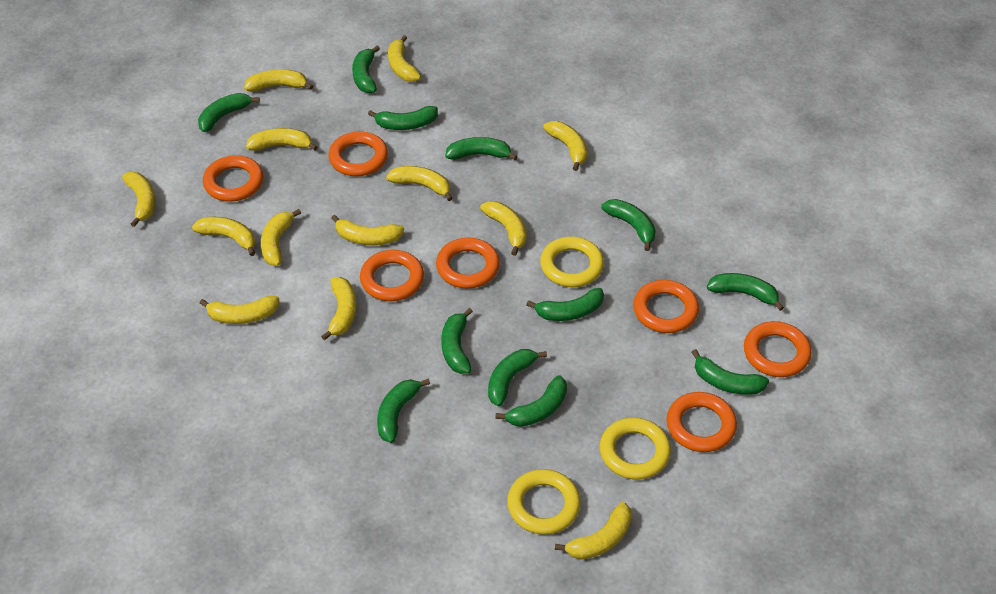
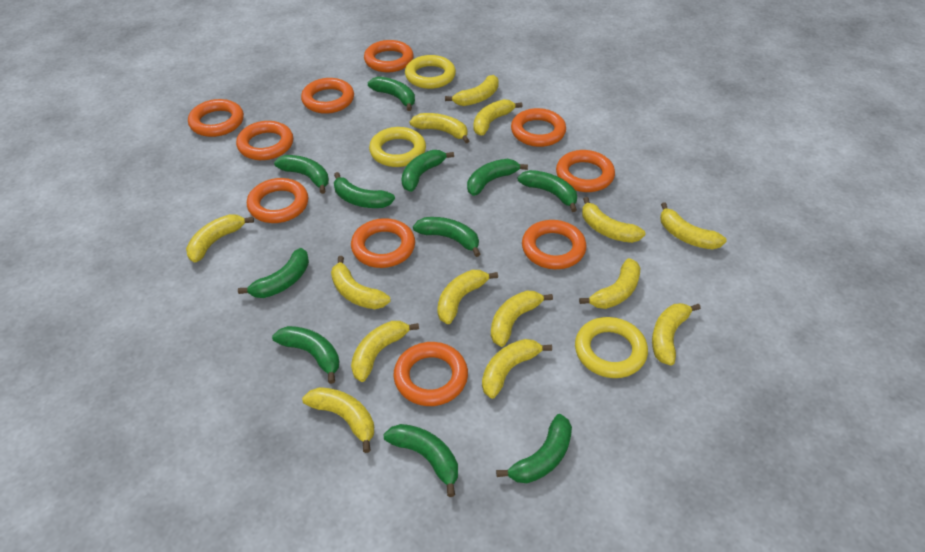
green banana: [198,93,260,132] [352,46,380,93] [368,106,438,130] [377,379,430,443] [441,308,473,374] [445,137,517,160] [488,349,547,406] [495,375,567,427] [526,288,604,321] [602,199,656,251] [692,349,769,395] [707,273,784,311] = 12 -> [238,248,309,298] [272,326,339,384] [274,155,329,194] [334,172,395,208] [368,77,415,111] [383,424,458,497] [402,150,454,192] [413,217,480,257] [467,159,528,196] [496,414,572,483] [517,170,577,212] = 11
orange ring: [203,155,263,202] [328,131,388,176] [360,250,424,301] [436,238,500,289] [633,280,699,333] [666,392,737,452] [744,321,812,377] = 7 -> [188,99,244,137] [236,121,293,160] [247,178,308,223] [301,78,354,114] [351,218,415,268] [364,40,414,72] [393,342,468,406] [511,108,566,147] [522,220,587,269] [556,150,615,192] = 10
yellow banana: [122,172,156,227] [192,217,256,256] [200,296,279,324] [244,69,313,92] [246,128,318,151] [261,209,301,266] [321,277,357,341] [331,215,404,245] [386,166,453,201] [388,35,421,82] [480,201,527,256] [543,121,587,171] [555,502,632,560] = 13 -> [186,214,254,263] [302,387,374,453] [331,256,390,309] [351,321,419,382] [410,113,470,143] [437,270,498,324] [445,75,499,106] [473,99,523,136] [482,339,552,399] [491,291,553,347] [579,258,640,309] [582,197,645,243] [652,303,701,366] [660,203,727,250] = 14

